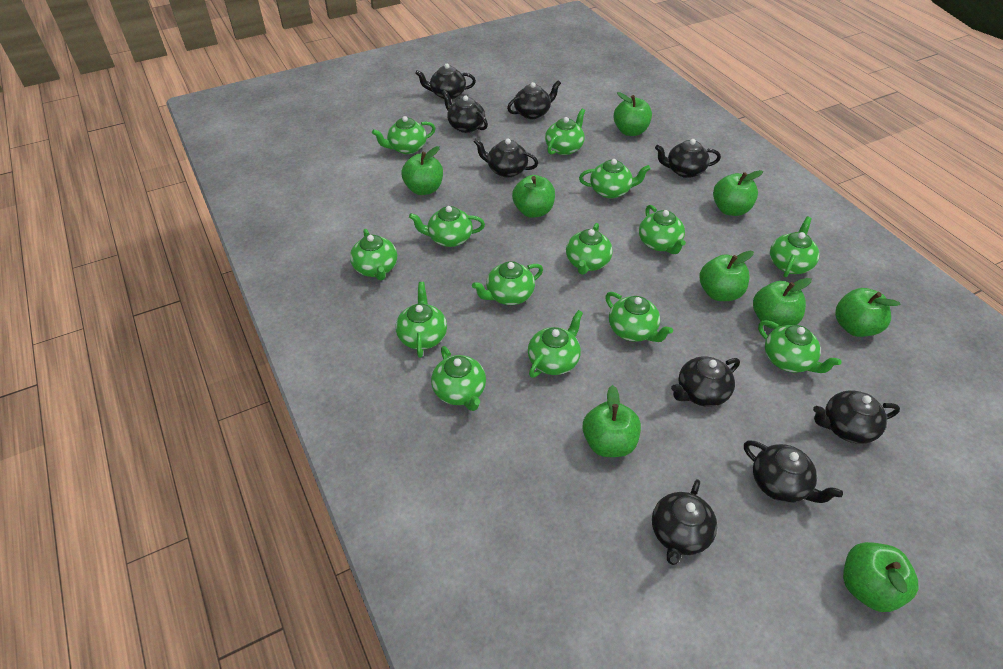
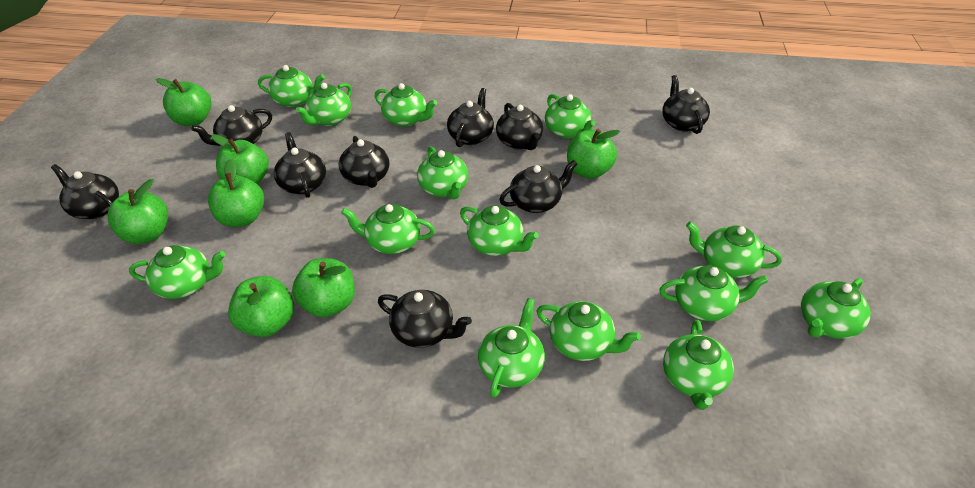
green apple: [401,146,443,195] [512,175,555,218] [582,385,641,457] [614,92,652,136] [699,251,754,301] [713,170,763,216] [753,278,812,329] [835,288,900,337] [843,542,918,612] = 9 -> [107,179,168,244] [156,78,212,126] [208,159,264,227] [211,134,269,184] [228,276,294,337] [292,258,355,317] [567,129,620,179] = 7

